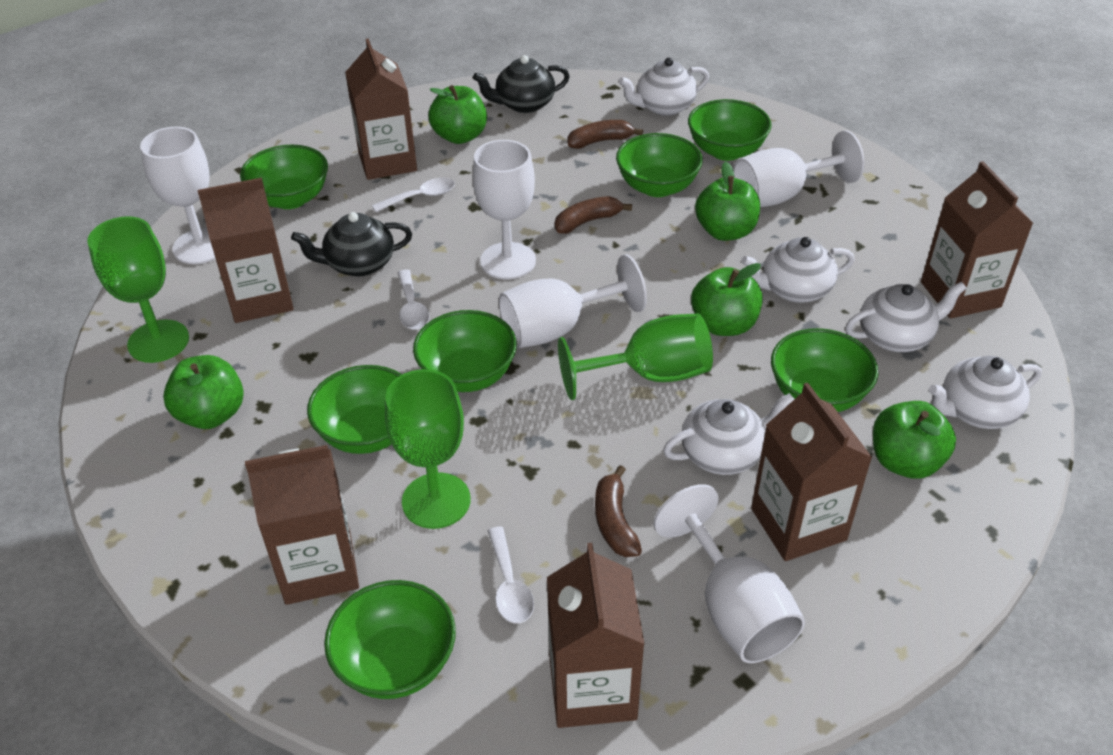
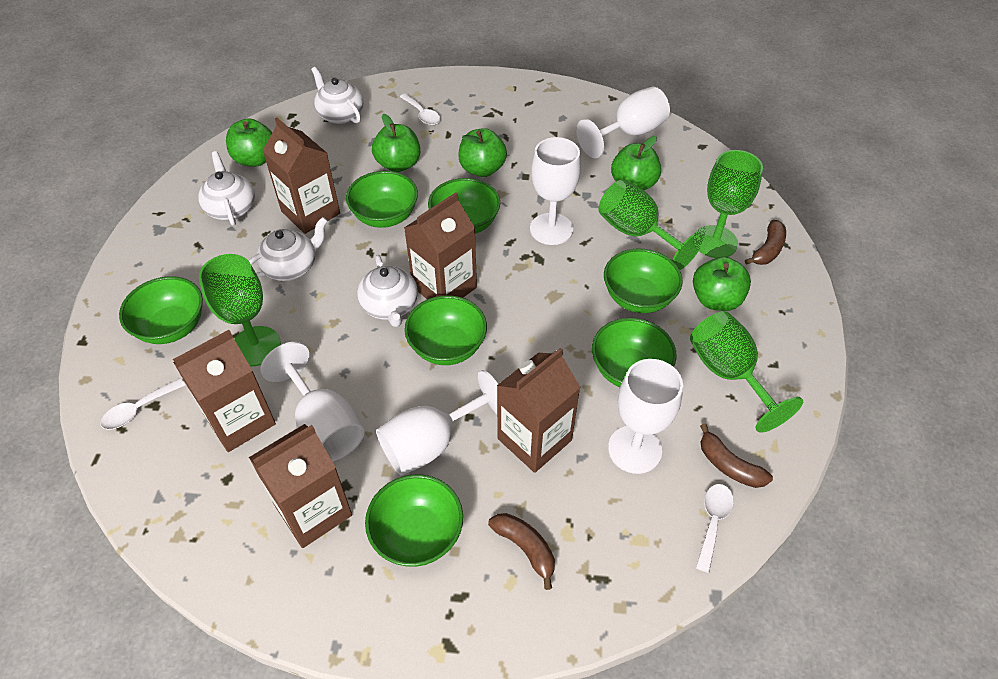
black teapot: [291,212,412,277] [473,55,570,113] = 2 -> none = 0
brown carton: [197,178,294,323] [245,445,359,605] [345,39,417,180] [547,543,644,728] [751,383,873,561] [921,161,1033,318] = 6 -> [173,330,276,452] [249,424,352,548] [263,117,340,234] [404,192,477,299] [497,348,581,473] = 5
green goblet: [87,216,189,363] [385,369,471,529] [558,314,713,400] = 3 -> [199,254,281,366] [598,179,704,270] [690,311,803,433] [695,150,763,258] = 4
white teapot: [619,58,709,116] [663,393,794,475] [741,237,854,303] [845,281,967,352] [929,356,1042,429] = 5 -> [198,151,255,226] [249,217,328,281] [311,67,363,124] [357,255,418,327] = 4

